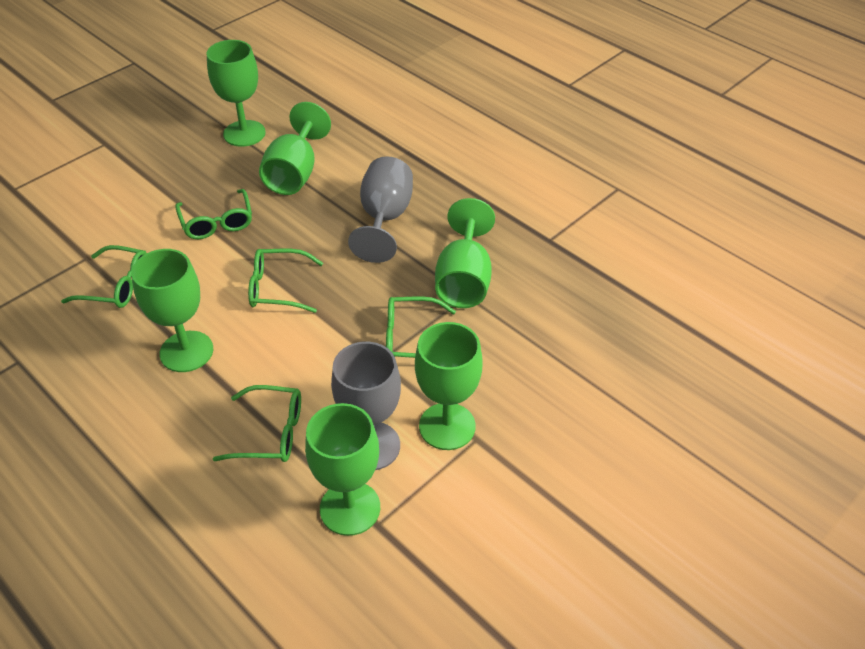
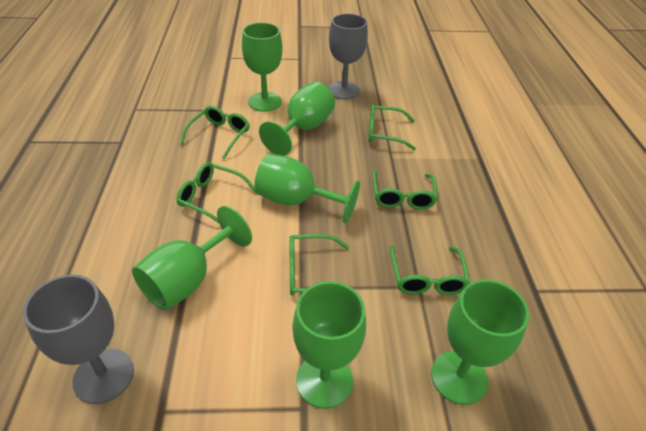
green glasses: [61,245,147,308] [175,189,252,239] [213,385,301,462] [248,249,323,313] [386,297,456,358] = 5 -> [176,162,255,223] [180,106,250,159] [289,234,349,296] [368,104,416,150] [372,170,438,210] [390,245,470,295] = 6

